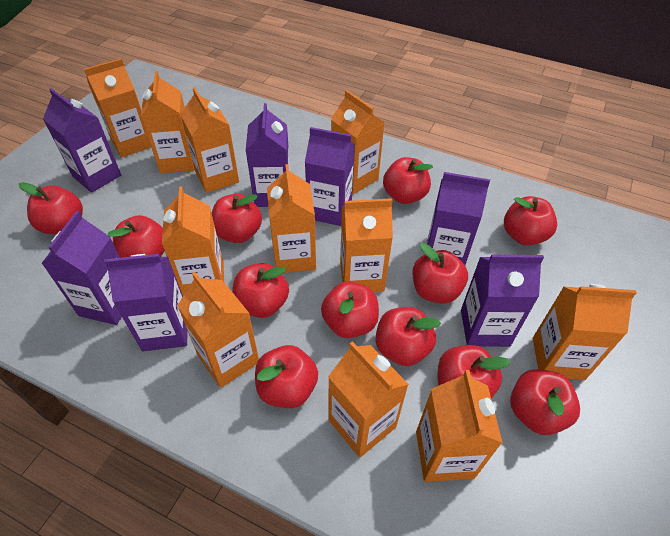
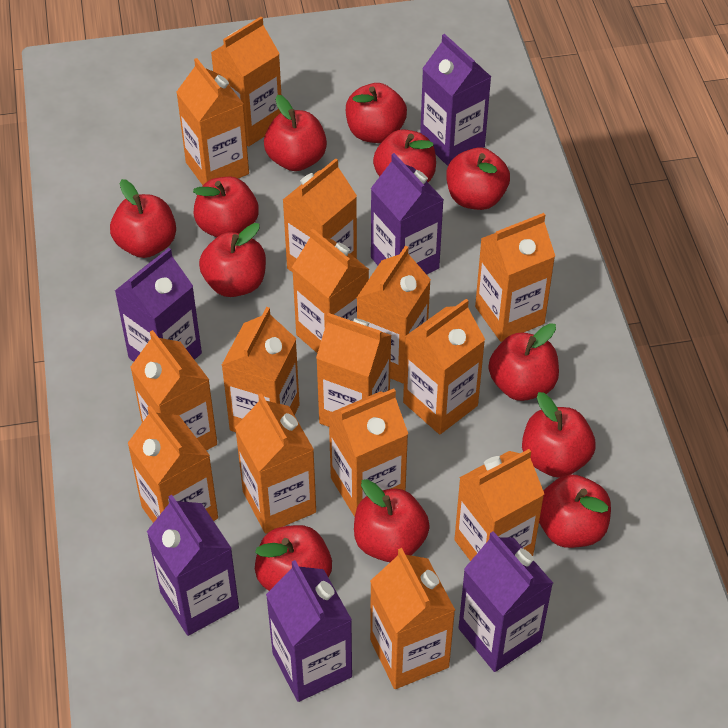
orange carton: [84,58,151,158] [141,71,195,173] [162,186,224,296] [177,272,259,388] [180,87,239,193] [267,164,316,273] [328,341,409,457] [331,90,385,194] [340,198,393,292] [416,370,503,482] [533,284,637,380] = 11 -> [127,406,218,523] [130,330,217,451] [177,58,249,185] [211,17,281,147] [222,307,300,432] [235,393,316,534] [283,158,357,272] [292,228,369,353] [316,313,392,427] [328,389,408,517] [357,246,431,384] [370,548,455,689] [403,299,485,434] [454,449,544,561] [475,213,555,342] = 15
purple carton: [41,211,122,325] [43,88,121,193] [104,254,188,351] [245,103,290,207] [305,127,355,226] [427,172,490,265] [461,255,544,347] = 7 -> [115,248,202,362] [147,495,239,636] [266,560,352,702] [371,153,444,275] [420,34,491,166] [459,531,553,672] = 6

